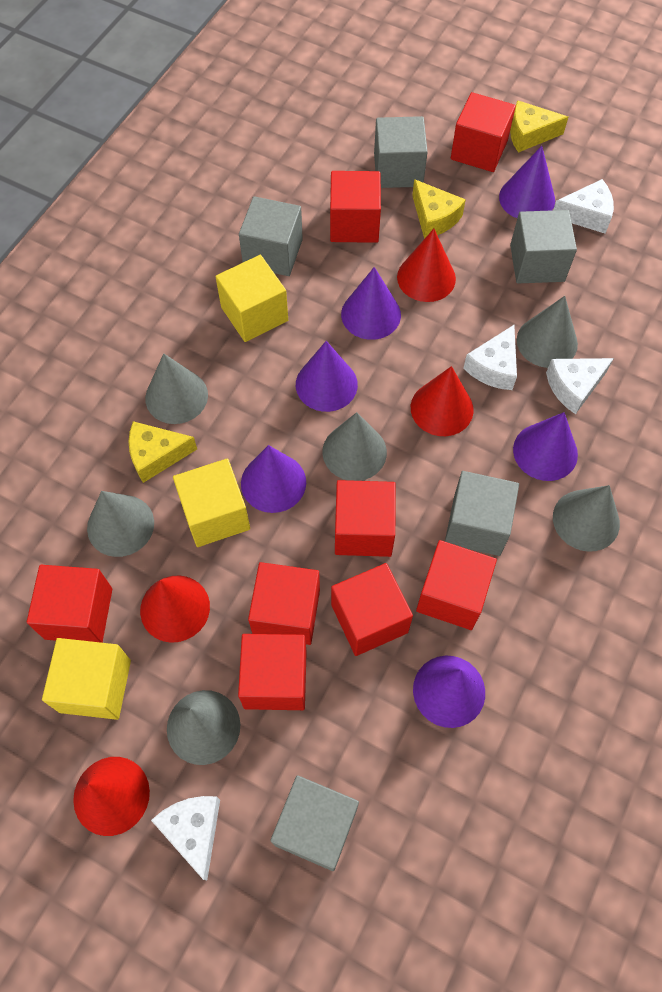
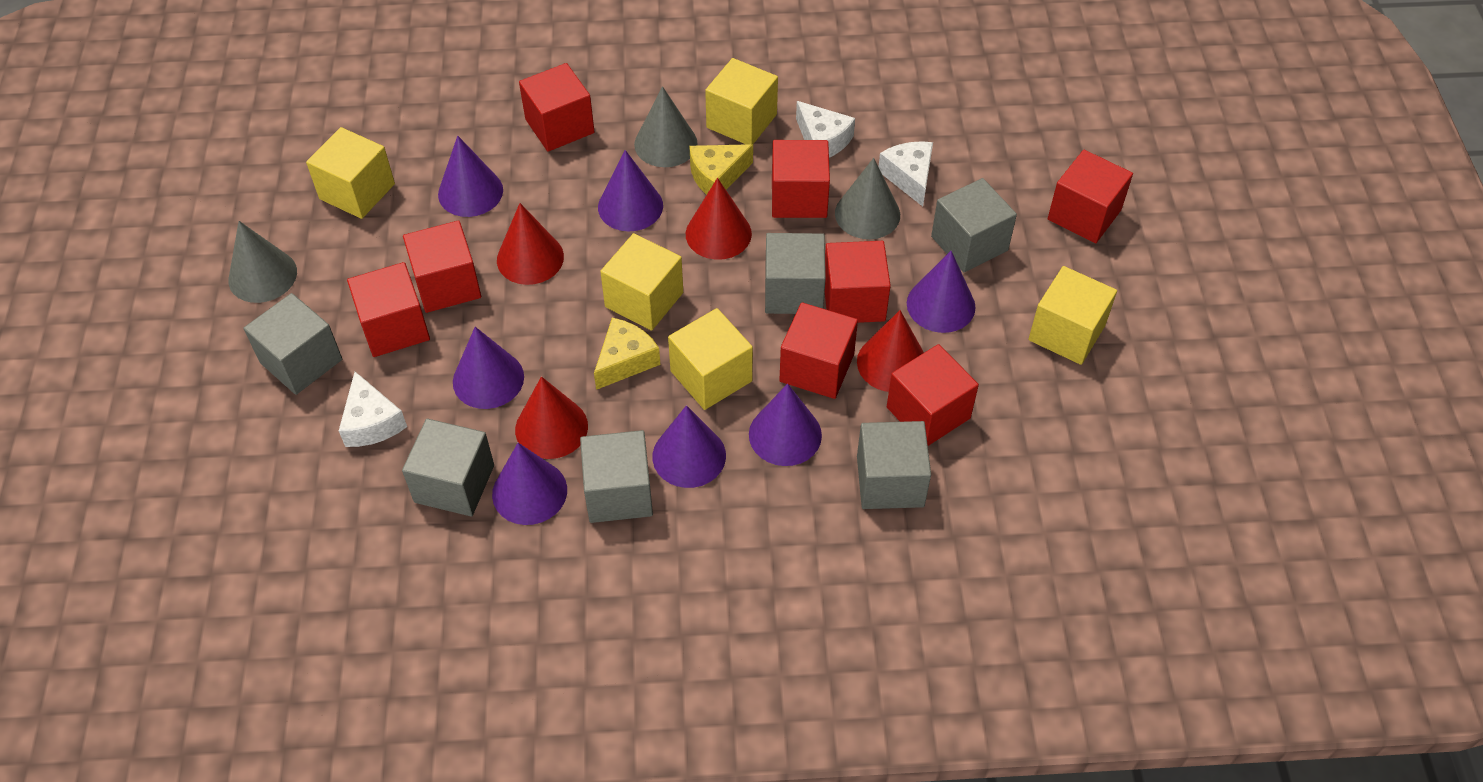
grey cone: [87,491,154,557] [145,353,208,424] [167,690,240,765] [322,412,387,481] [517,296,578,368] [553,485,620,552] = 6 -> [229,221,297,303] [634,86,698,167] [835,158,900,239] = 3
grey cube: [239,196,303,276] [270,775,359,871] [374,116,428,188] [445,471,519,556] [510,210,577,284] = 5 -> [244,293,342,395] [402,419,494,516] [580,430,653,523] [765,233,826,314] [857,421,931,509] [931,178,1017,272] = 6
purple cone: [241,445,306,513] [296,341,358,412] [341,267,401,340] [413,656,485,728] [499,146,555,218] [513,412,578,481] = 6 -> [438,136,503,217] [453,327,524,409] [492,443,567,525] [598,150,663,231] [652,405,726,488] [749,384,822,466] [907,251,976,333] = 7
white cheese: [151,796,220,880] [463,325,517,390] [546,358,614,414] [553,179,614,233] = 4 -> [339,372,407,447] [796,101,855,158] [878,141,933,207] = 3
yellow cheese: [129,421,197,483] [412,179,466,239] [510,100,568,153] = 3 -> [594,318,660,390] [689,144,753,195] = 2
yellow cube: [42,638,131,720] [173,458,250,547] [215,255,288,342] = 3 -> [306,127,395,219] [600,233,683,331] [668,308,753,410] [705,58,778,144] [1029,266,1117,365] = 5

